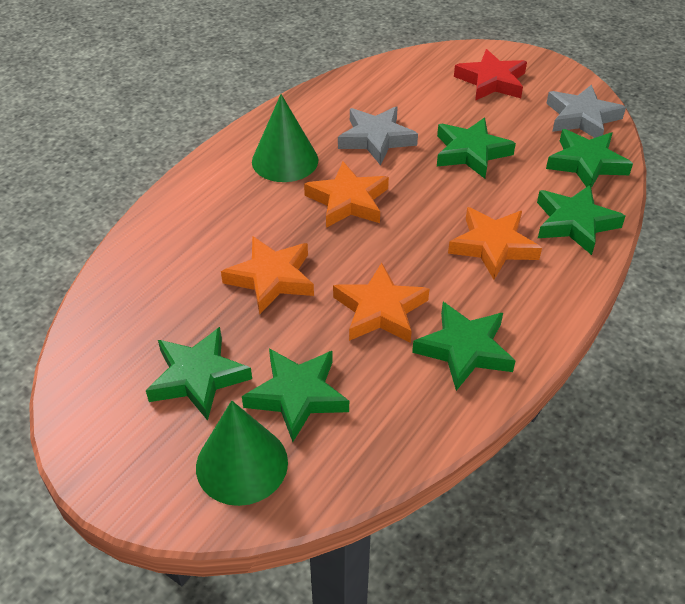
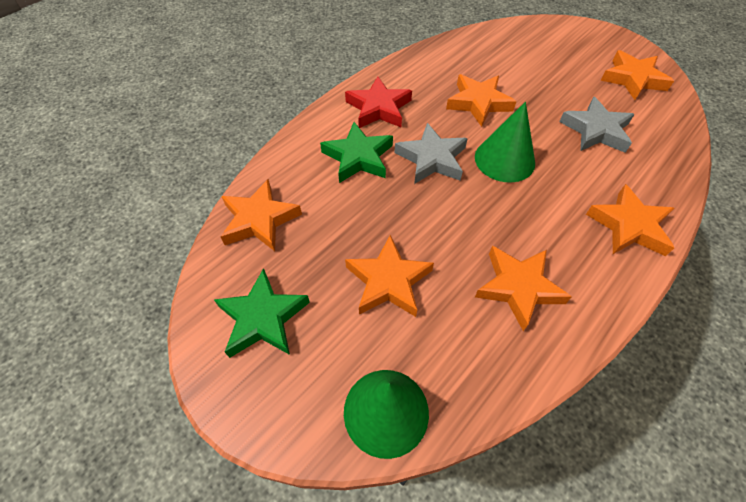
green star: [146,327,252,421] [242,348,349,442] [412,302,516,391] [437,118,516,179] [537,185,625,255] [546,129,633,188] = 6 -> [214,268,310,358] [320,122,393,183] = 2
orange star: [221,236,314,314] [304,162,389,228] [333,263,429,343] [448,207,542,280] = 4 -> [221,179,302,251] [345,235,434,317] [446,74,517,127] [475,246,572,331] [586,184,674,256] [601,50,674,100] = 6

